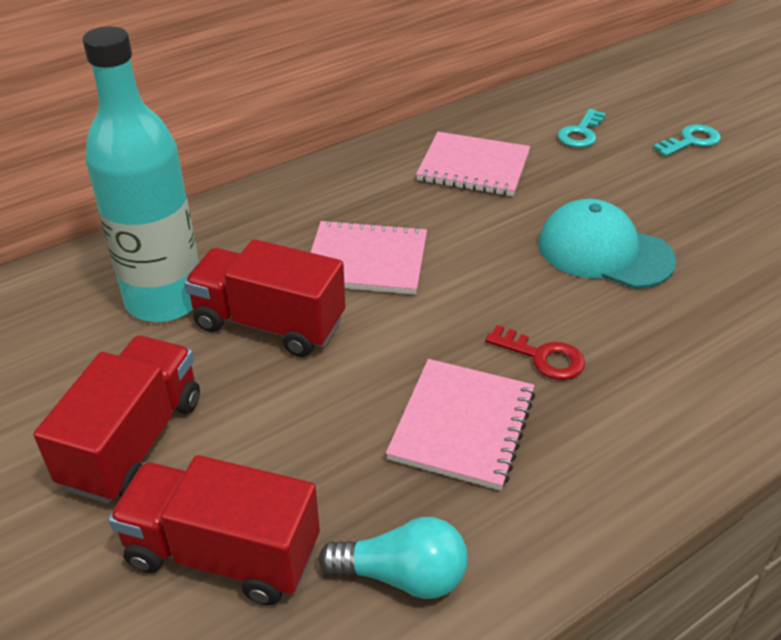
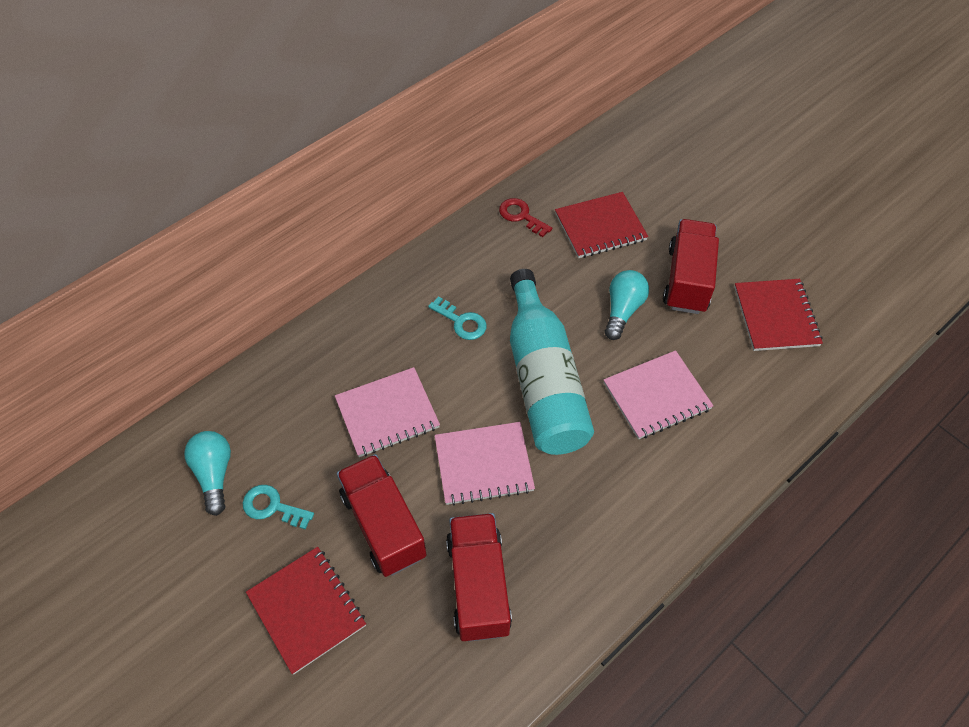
red notebook: none = 0 -> [246,547,366,674] [555,192,648,258] [734,279,823,351] = 3
turquoise cap: [539,199,676,289] = 1 -> none = 0
turquoise light bulb: [318,517,468,599] = 1 -> [184,431,231,516] [605,270,649,340] = 2

